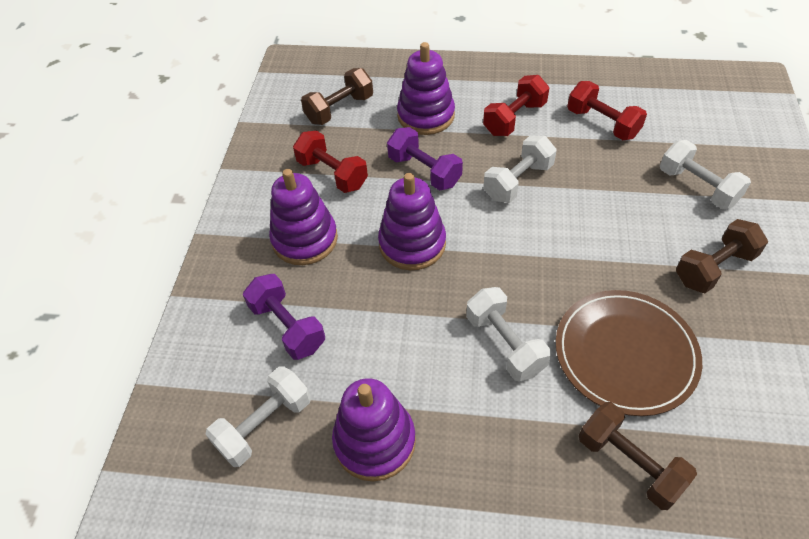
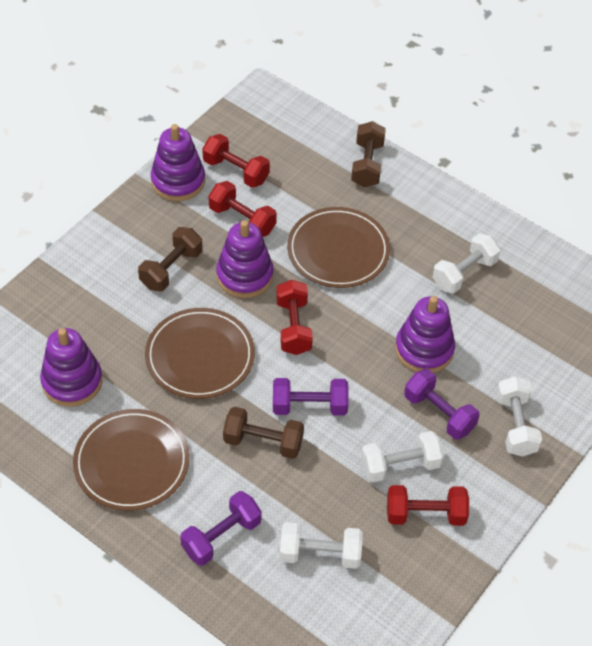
brown plate: [556,290,702,416] = 1 -> [73,409,190,511] [145,308,255,399] [287,207,390,288] = 3
purple dumbbell: [243,274,325,360] [387,127,463,191] = 2 -> [180,491,262,566] [273,378,349,416] [404,369,480,440] = 3
red dumbbell: [293,130,368,193] [483,75,549,136] [567,81,647,140] = 3 -> [202,134,270,188] [209,181,277,237] [276,280,313,355] [387,485,469,526] = 4

